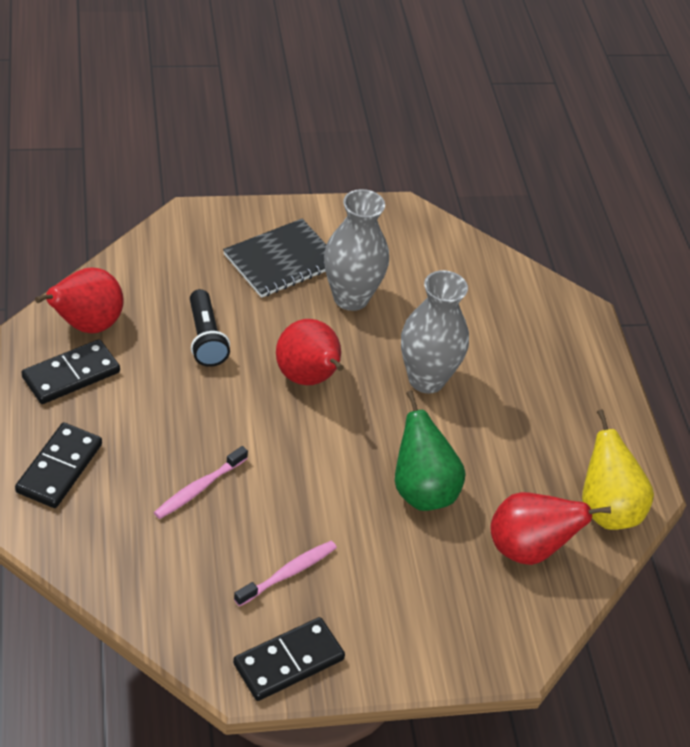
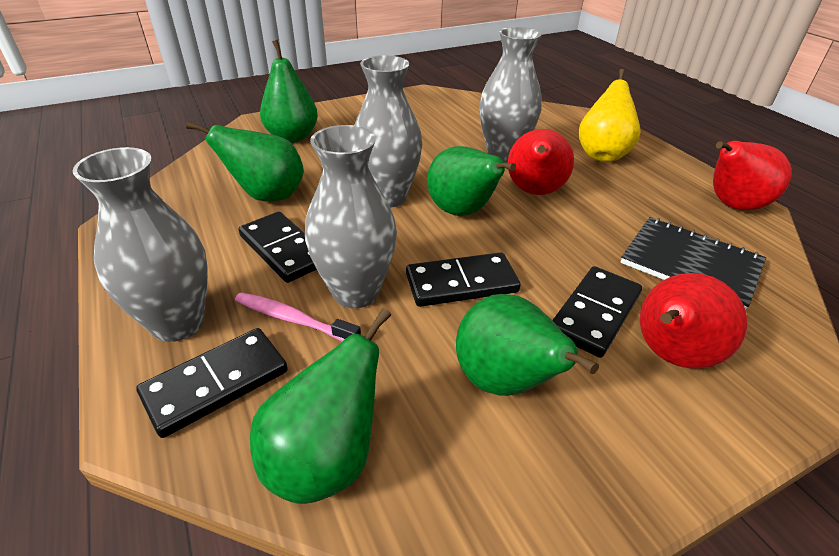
black domino: [15,423,102,508] [21,339,120,404] [233,617,345,701] = 3 -> [136,328,288,438] [238,212,317,283] [406,252,521,307] [552,266,642,358] = 4
black flashlight: [190,289,230,367] = 1 -> none = 0
green pear: [395,390,466,511] = 1 -> [186,122,304,201] [250,308,391,504] [260,40,318,143] [427,146,516,216] [456,294,599,396] = 5
grey vase: [324,189,389,311] [401,270,469,393] = 2 -> [72,147,208,342] [305,125,397,308] [354,55,422,208] [479,27,542,163] = 4
pink toothbrush: [154,446,248,519] [234,541,337,607] = 2 -> [235,292,361,342] = 1

